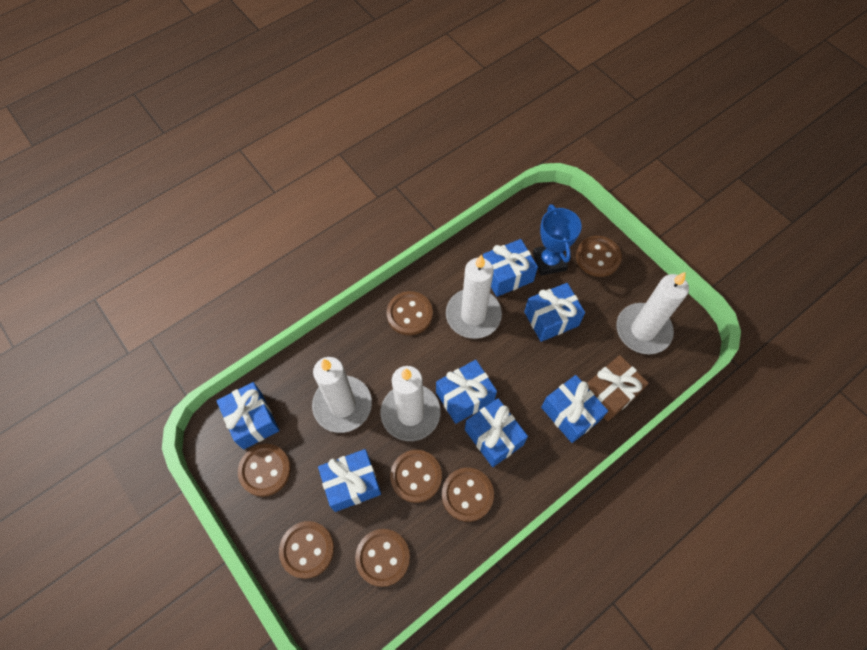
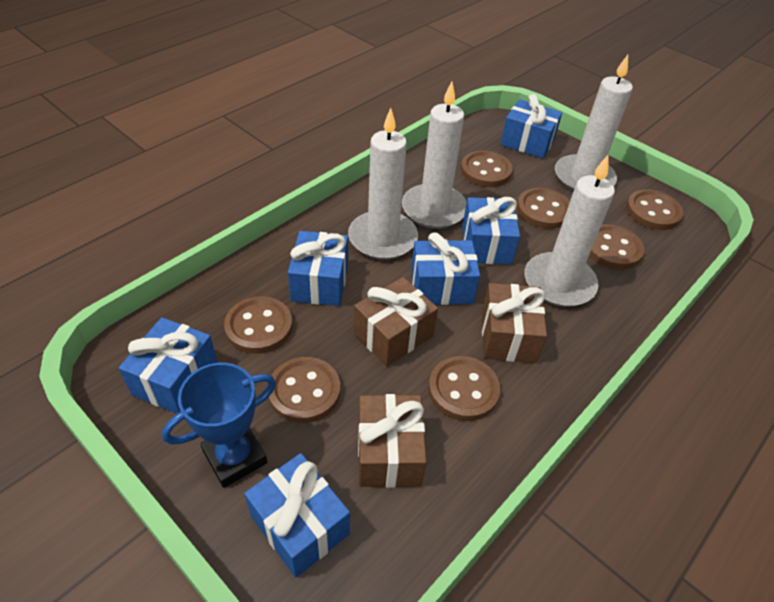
blue gift: [216,382,279,450] [318,449,381,512] [436,360,497,424] [465,398,528,467] [483,239,538,297] [524,283,585,342] [541,375,608,443] = 7 -> [119,317,218,414] [244,453,350,578] [288,231,348,306] [411,232,480,305] [462,197,520,264] [500,94,562,159] = 6
brown gift: [587,355,649,421] = 1 -> [354,277,438,366] [358,394,427,488] [482,283,547,363] = 3

